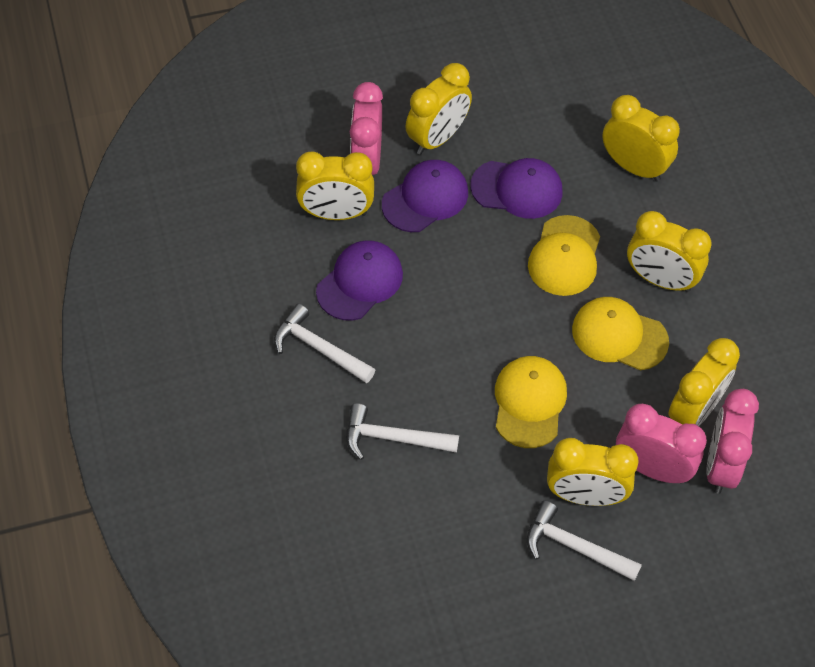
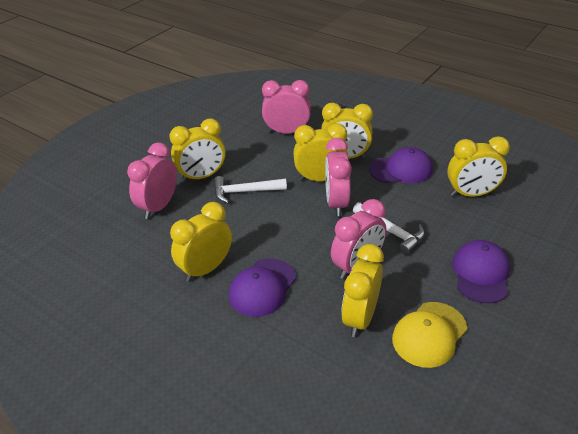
pink clock: [350,82,383,175] [616,404,707,483] [706,389,759,494] = 3 -> [127,143,177,219] [262,80,311,134] [325,138,352,216] [331,199,387,279] = 4
white hammer: [274,304,375,383] [347,403,459,460] [527,501,642,581] = 3 -> [214,176,287,203] [353,202,425,255] = 2
yellow cap: [495,356,567,448] [528,215,600,296] [572,297,669,370] = 3 -> [392,302,467,368] = 1

